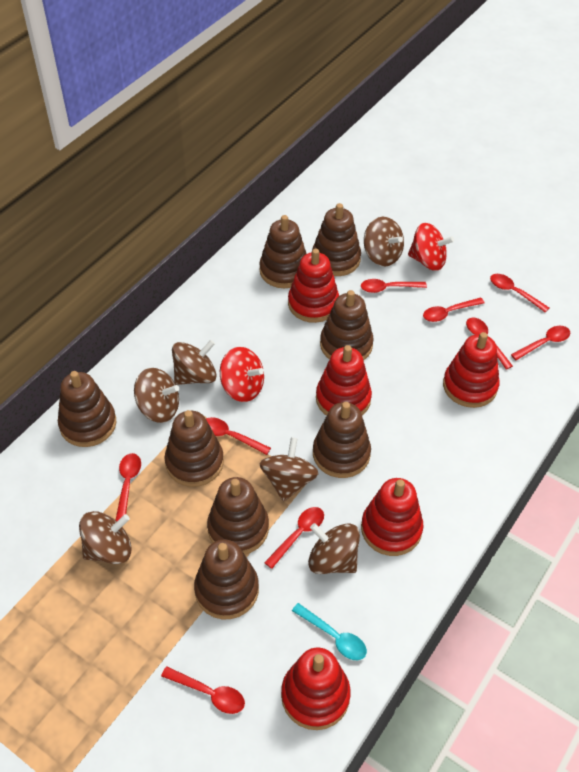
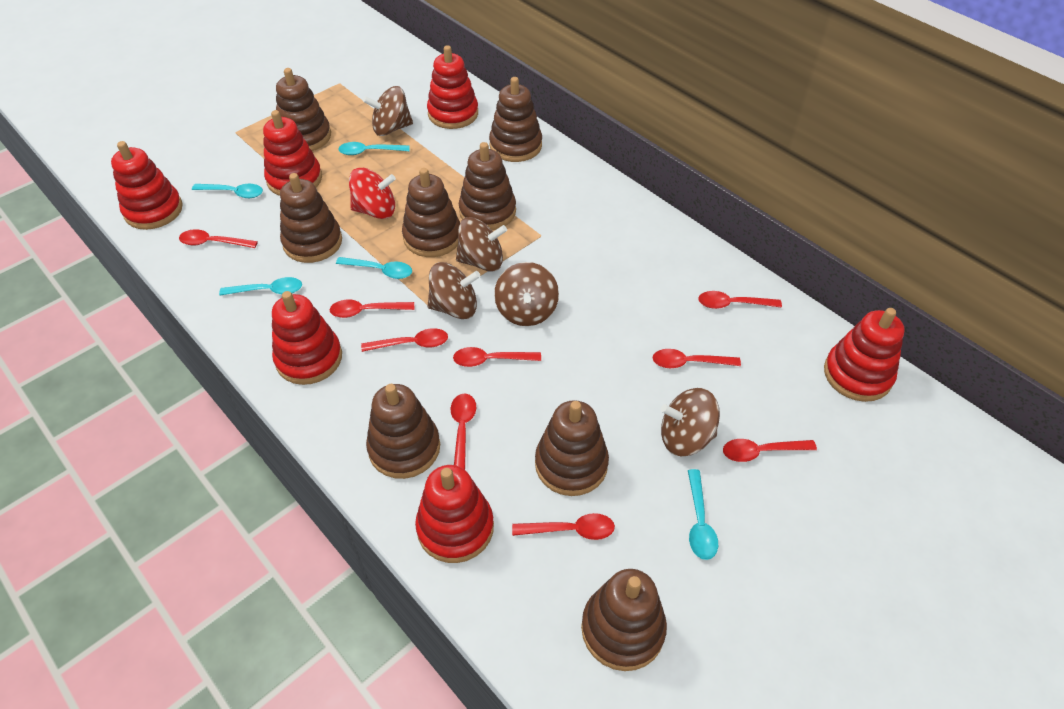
brown spinning top: [79,511,132,564] [134,368,179,423] [172,340,217,385] [260,437,319,502] [308,523,360,574] [364,217,404,266] = 6 -> [363,86,413,136] [427,262,480,319] [456,217,507,272] [494,262,559,326] [660,388,720,456] = 5
red spinning top: [220,347,264,402] [408,223,454,271] = 2 -> [349,168,396,219] = 1
red stacking toy: [281,647,351,730] [288,249,339,323] [316,345,372,416] [361,478,424,556] [443,332,500,408] = 5 -> [111,141,183,230] [263,110,322,196] [272,291,342,385] [415,465,494,563] [427,45,478,129] [824,308,905,402] = 6
turquoise spoon: [292,603,367,660] = 1 -> [192,184,263,198] [219,277,302,296] [336,257,412,279] [338,142,410,155] [688,469,718,560] = 5

